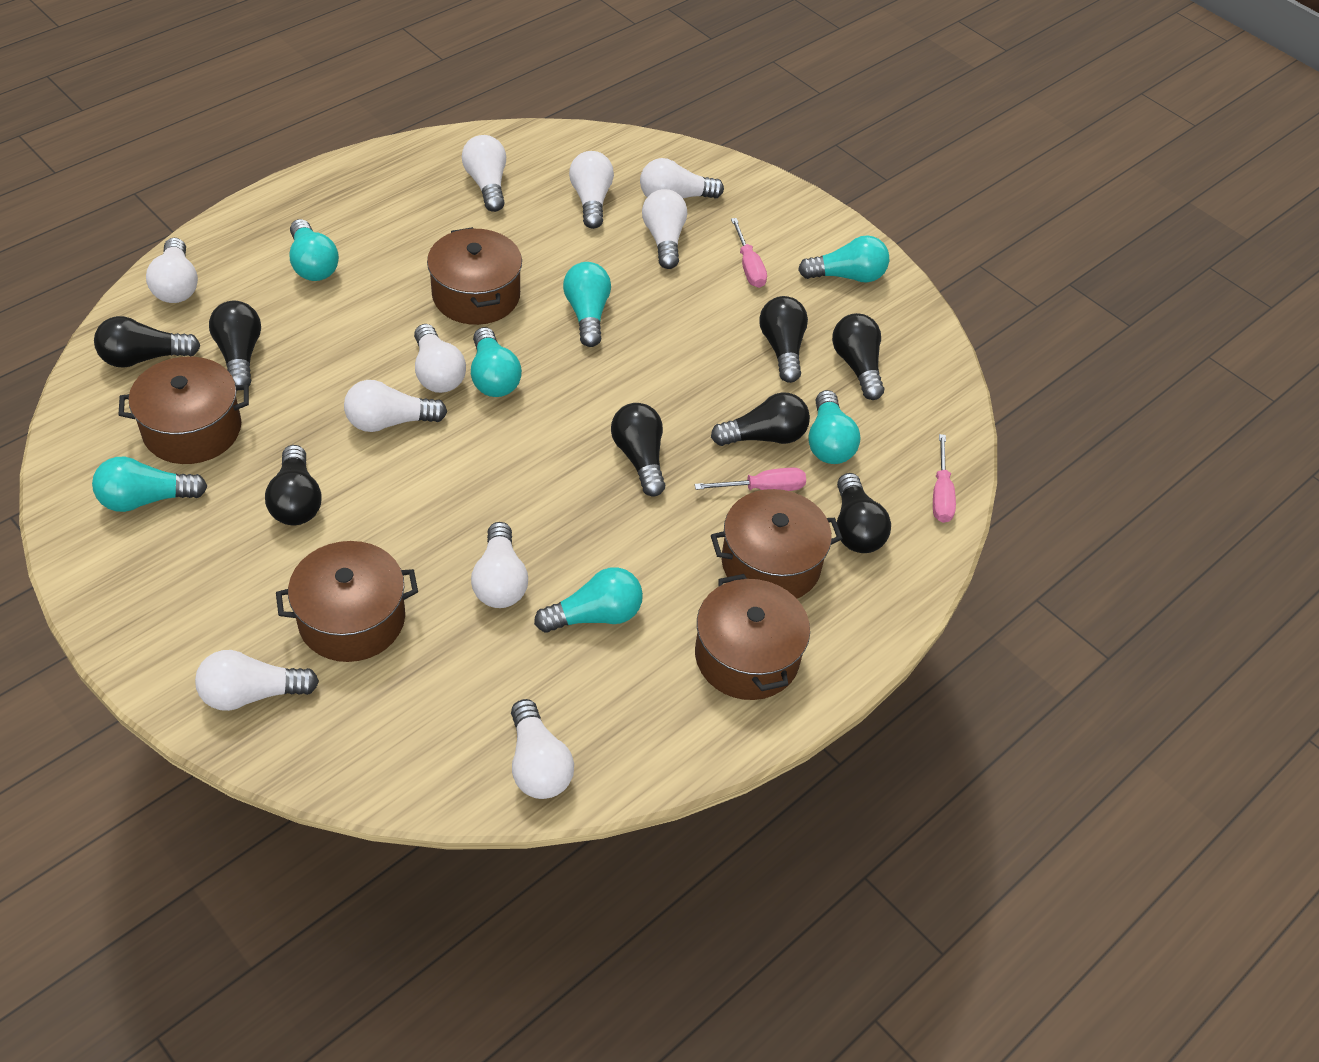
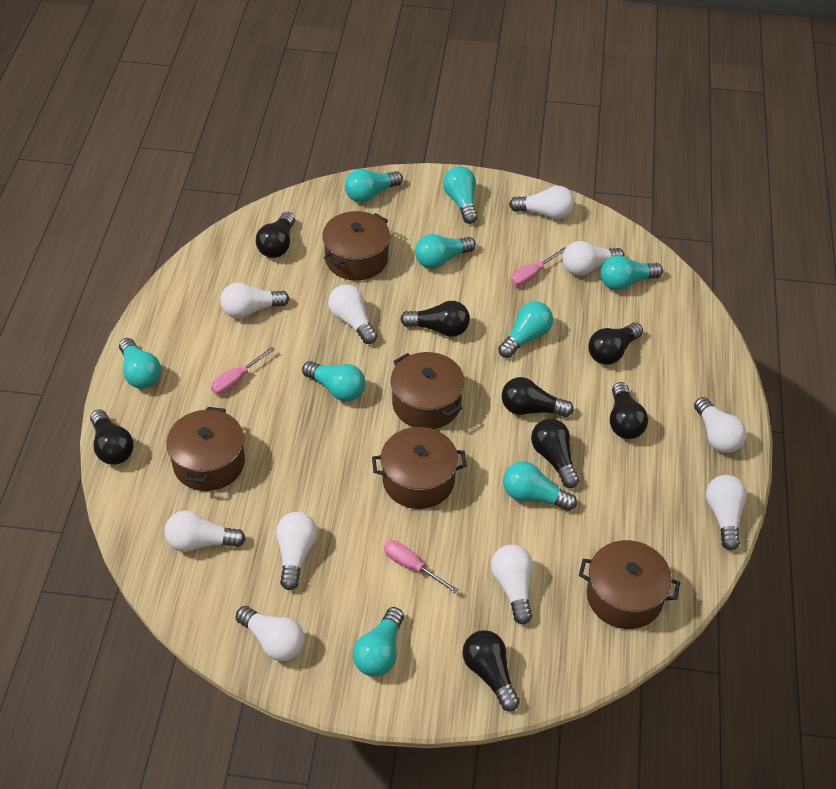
turquoise light bulb: [92,457,208,512] [290,219,339,281] [471,327,522,397] [534,567,643,633] [563,262,611,347] [798,235,889,283] [808,390,860,464] = 7 -> [119,338,161,389] [302,361,365,402] [345,169,403,203] [353,607,404,677] [415,234,476,269] [443,166,478,224] [498,301,553,358] [503,461,577,511] [600,255,663,290] = 9

